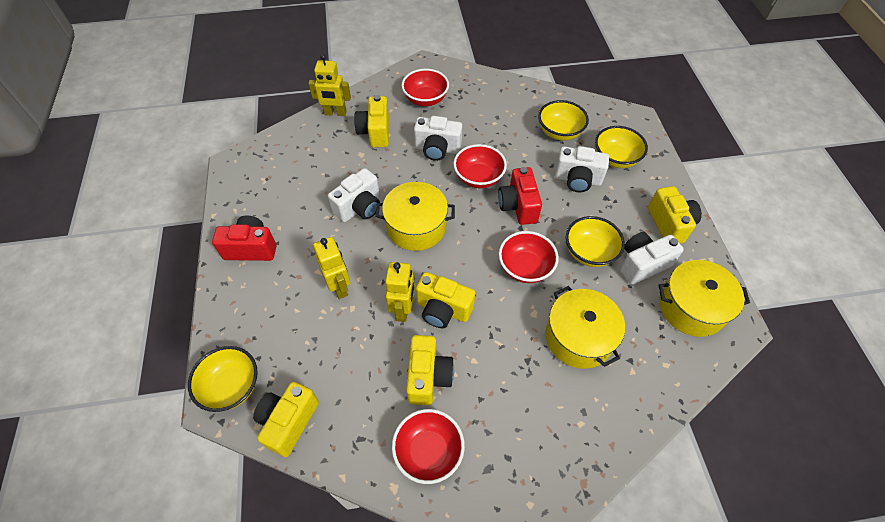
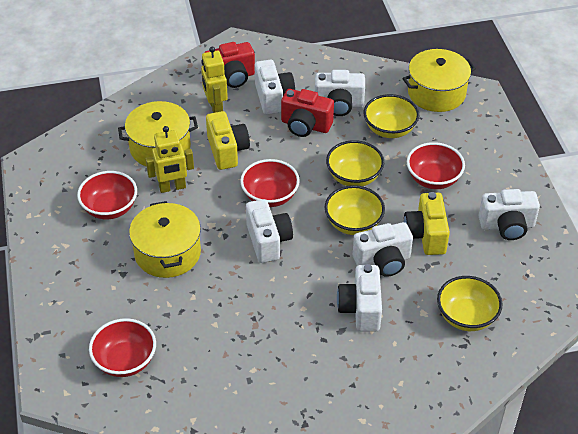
white camera: [328,168,380,222] [414,116,462,161] [554,146,609,192] [620,232,684,285] = 4 -> [246,199,293,263] [254,60,295,115] [315,70,365,116] [337,264,382,331] [353,222,413,277] [478,189,540,240] = 6
yellow camera: [253,382,319,457] [354,95,389,148] [406,335,454,405] [416,272,475,328] [648,186,702,244] = 5 -> [206,111,250,170] [404,192,450,255] = 2
yellow robot: [308,54,351,116] [313,237,350,299] [385,262,415,322] = 3 -> [146,126,194,193] [201,47,228,113] = 2

